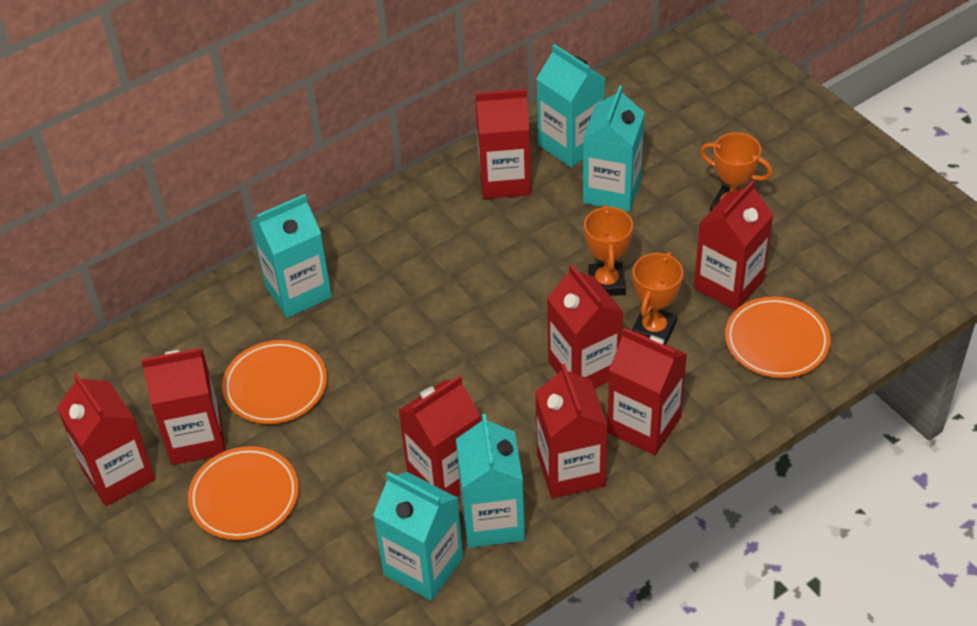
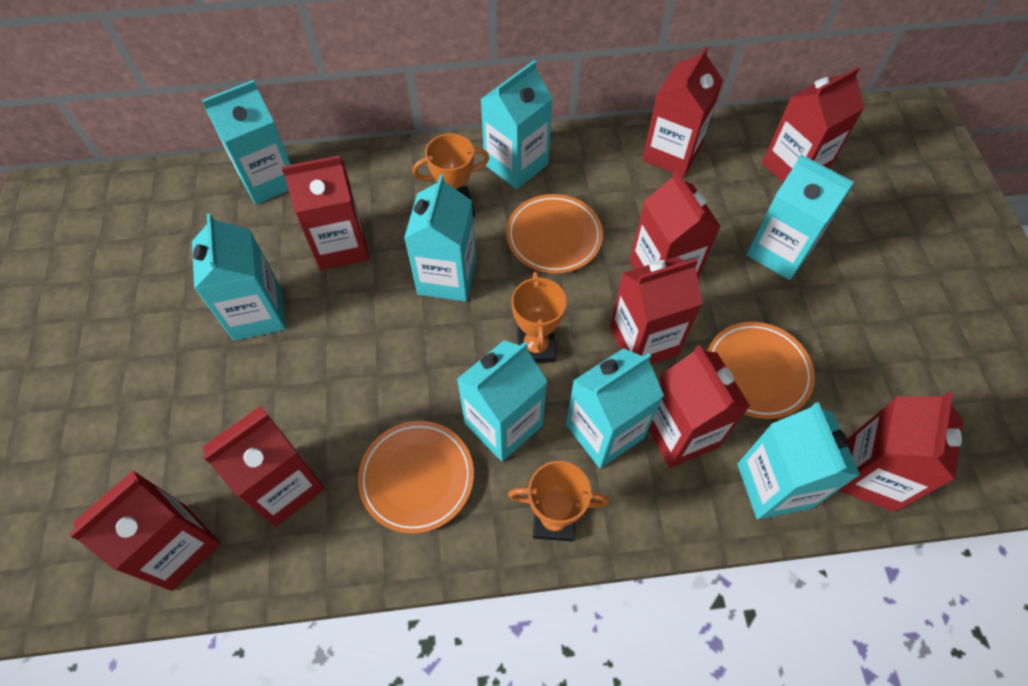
red carton: [57,373,155,506] [141,348,225,465] [398,375,480,497] [475,89,531,199] [535,364,608,499] [547,264,623,388] [607,328,687,455] [694,180,774,310] = 8 -> [69,471,221,591] [203,406,325,527] [282,156,369,270] [610,257,703,364] [630,170,721,279] [642,46,723,177] [648,345,750,468] [762,67,865,183] [838,392,964,512] = 9
turquoise carton: [251,194,332,318] [373,472,463,601] [456,414,525,548] [536,44,605,167] [583,86,644,212] = 5 -> [192,213,286,341] [202,80,291,205] [404,174,476,302] [457,340,548,462] [481,60,553,189] [566,348,664,468] [737,402,860,519] [746,154,854,280] = 8

